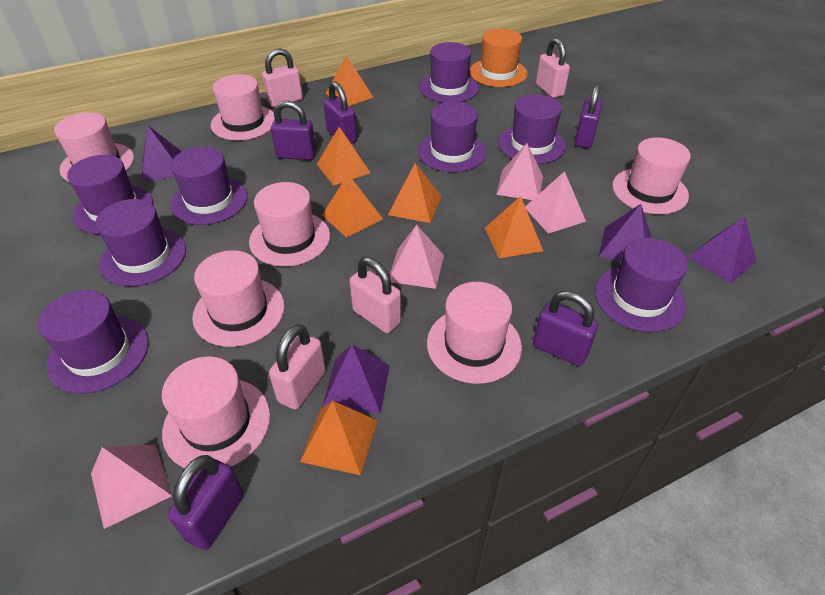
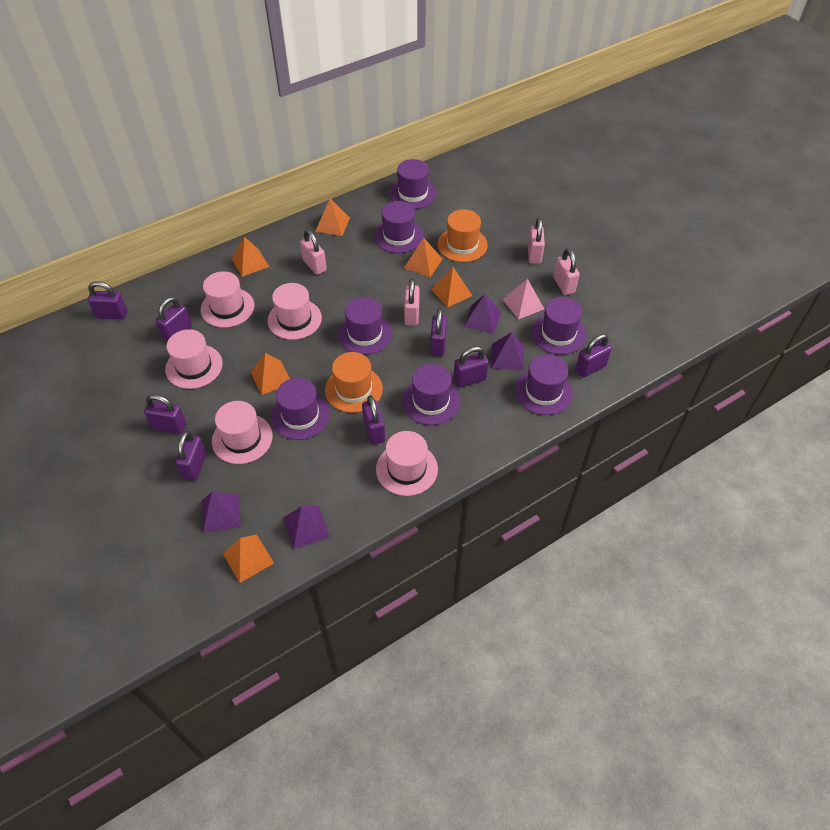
orange hat: [470,29,528,87] = 1 -> [325,352,383,413] [438,209,488,262] = 2
pink hat: [54,112,134,182] [162,356,270,468] [192,250,285,347] [211,74,275,141] [249,182,330,267] [427,282,522,384] [612,137,691,214] = 7 -> [165,329,223,389] [201,271,255,328] [212,401,273,464] [268,283,322,340] [376,431,438,496] = 5
pink pyramid: [91,445,172,529] [389,225,444,289] [496,143,543,200] [525,171,586,234] = 4 -> [503,279,544,320] = 1
purple hat: [38,290,149,394] [67,155,153,234] [95,199,186,286] [170,147,248,225] [418,102,486,172] [419,42,479,103] [498,94,566,164] [595,238,688,332] = 8 -> [271,378,330,440] [338,297,392,355] [374,201,424,253] [390,159,437,209] [402,364,460,425] [515,354,573,415] [531,297,586,355] = 7
purple padlock: [168,455,244,550] [271,100,316,160] [323,81,357,144] [533,291,599,366] [575,83,603,148] = 5 -> [88,281,128,319] [144,394,187,434] [156,297,192,342] [175,431,207,481] [362,395,385,445] [430,308,447,356] [454,346,489,387] [575,334,612,378] = 8

